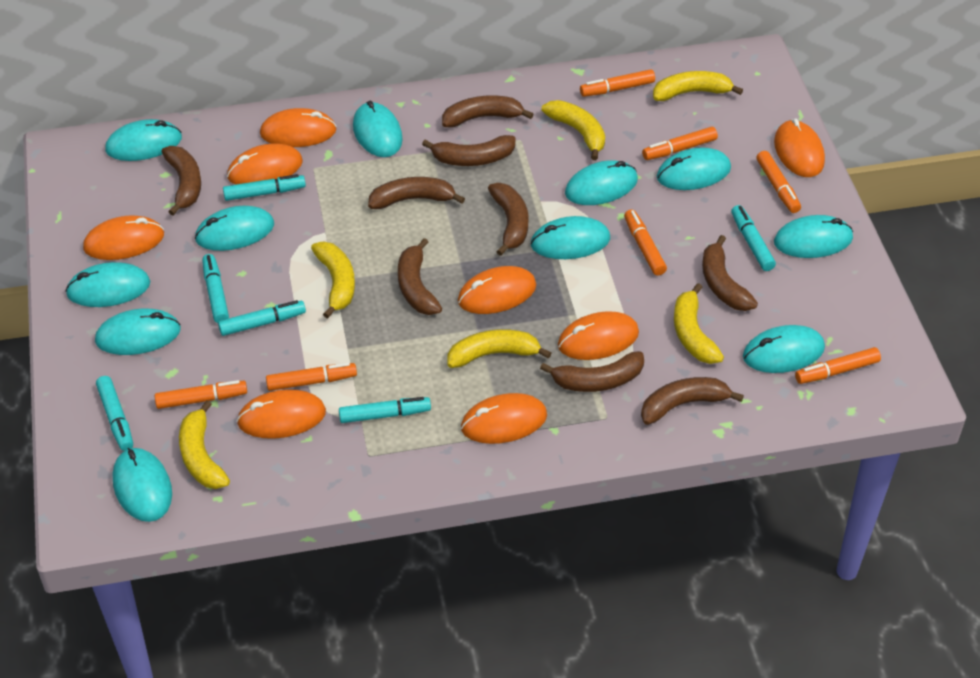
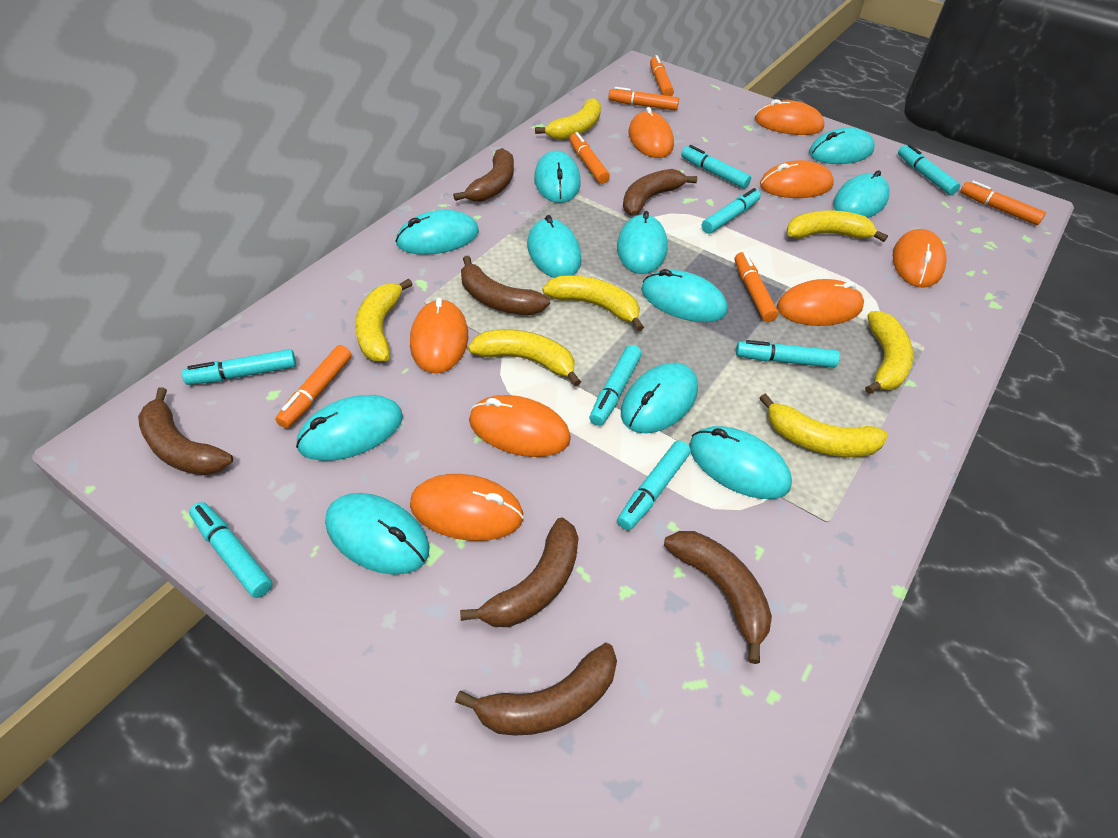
brown banana: [162,146,201,216] [368,177,465,209] [398,238,442,315] [422,135,516,166] [442,95,534,127] [488,183,529,256] [540,351,644,392] [641,377,744,425] [702,235,758,311] = 9 -> [138,387,233,475] [453,148,514,202] [455,643,617,736] [460,517,579,627] [461,256,550,315] [623,169,697,216] [664,531,772,664] = 7
orange marker: [155,380,247,409] [266,363,357,391] [580,69,655,97] [624,210,667,276] [642,127,718,160] [756,151,801,213] [795,347,881,384] = 7 -> [275,345,352,428] [569,132,610,184] [608,87,679,111] [650,55,674,96] [735,252,778,322] [960,181,1046,225] = 6
turquoise marker: [96,376,133,451] [202,254,229,323] [218,300,306,336] [223,174,306,201] [339,397,431,423] [731,205,776,271] = 6 -> [182,349,296,385] [189,502,273,598] [589,345,642,426] [617,441,691,530] [681,145,751,189] [702,188,761,234] [736,340,840,368] [898,144,960,195] = 8
yellow banana: [179,400,230,489] [311,242,355,319] [448,329,551,368] [542,100,605,160] [653,71,743,101] [674,283,724,364] = 6 -> [355,278,412,361] [468,329,581,386] [535,98,601,140] [542,275,644,331] [759,393,887,457] [787,210,888,242] [865,311,914,394] = 7

